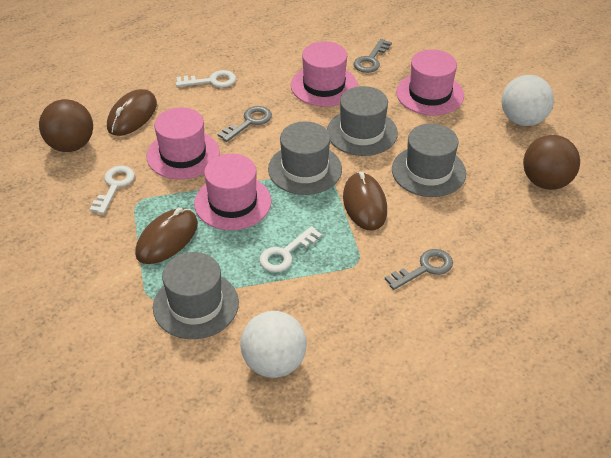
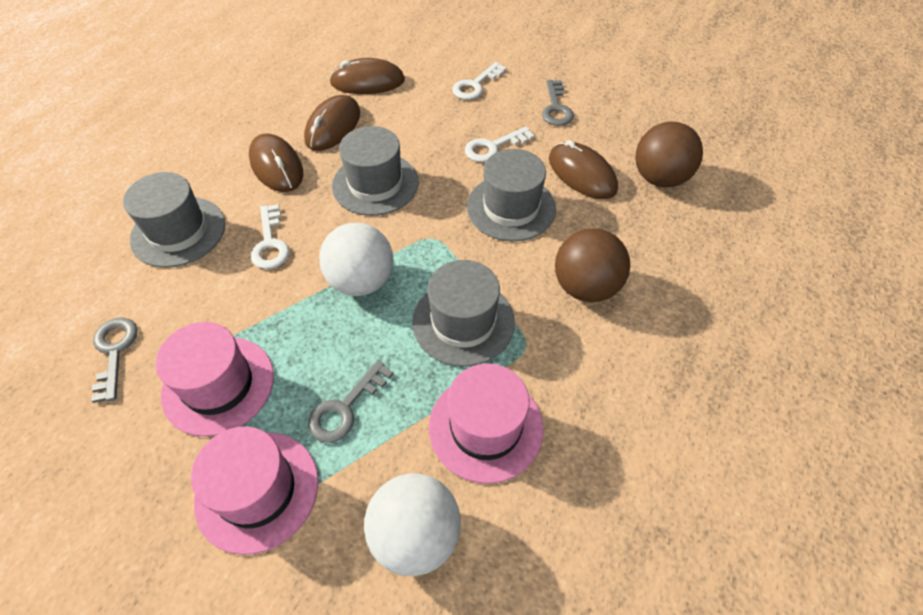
brown mouse: [107,89,157,136] [135,208,198,264] [343,172,387,231] = 3 -> [249,134,303,192] [304,95,360,151] [329,58,405,94] [549,140,618,199] = 4
pink hat: [146,107,220,179] [194,153,271,230] [291,41,358,107] [396,49,464,115] = 4 -> [156,322,274,437] [191,427,318,555] [429,363,544,484] = 3

